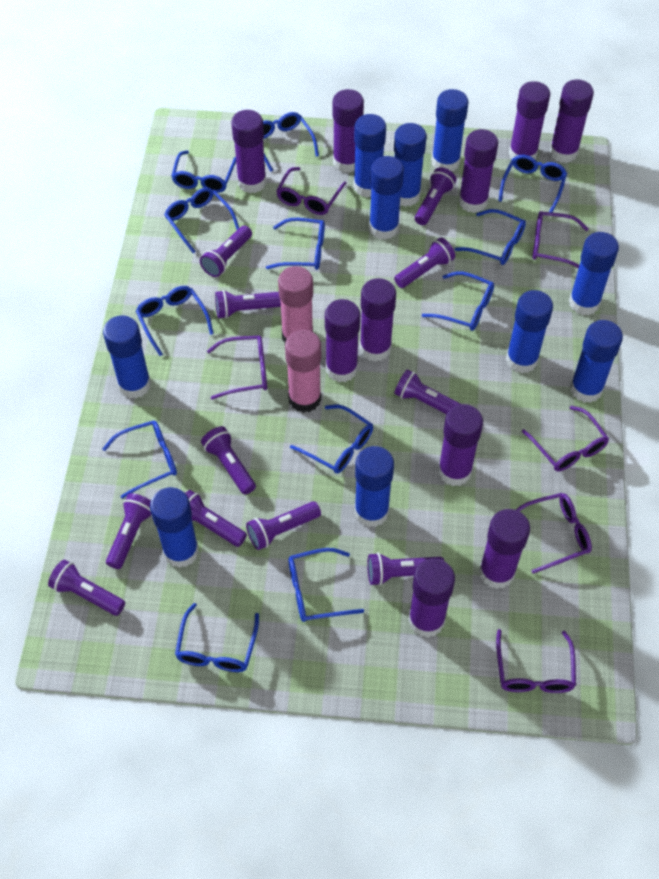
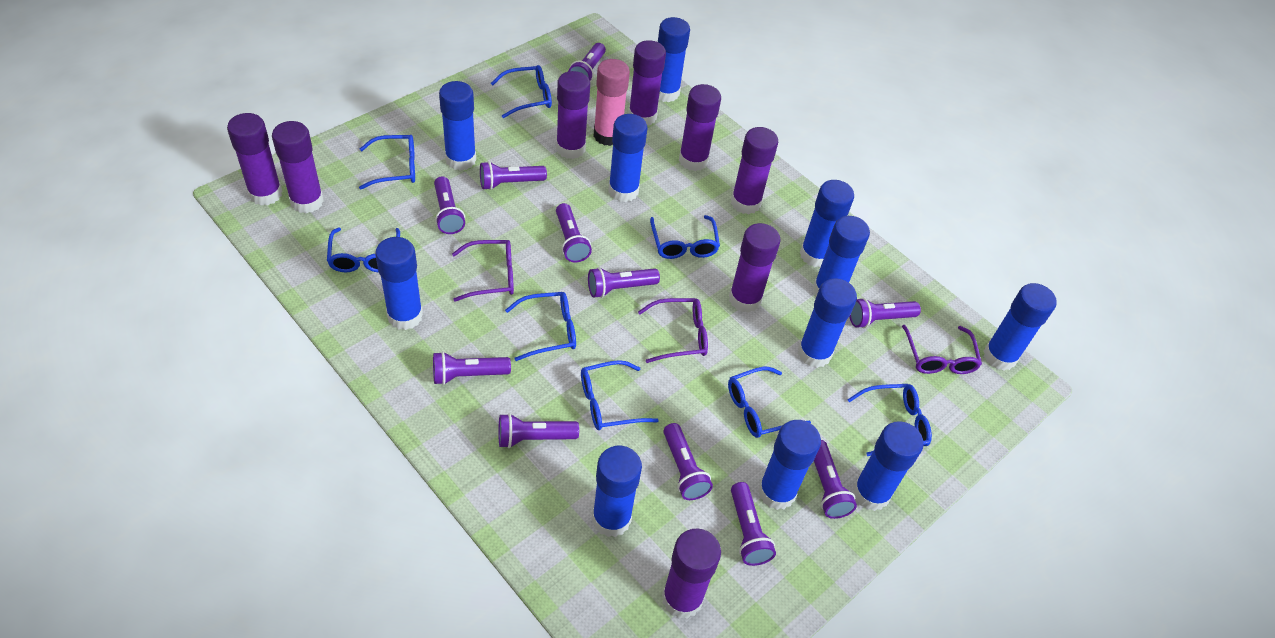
blue glasses: [102,420,177,499] [136,286,214,356] [164,187,239,254] [171,151,236,193] [175,603,259,672] [263,112,319,172] [266,218,325,270] [288,548,364,622] [290,405,373,474] [422,271,494,331] [455,209,526,265] [498,155,567,212] = 12 -> [327,228,400,272] [359,135,415,190] [491,65,552,118] [505,292,576,361] [581,360,659,430] [650,215,720,259] [728,367,811,438] [847,384,932,456] = 8
blue glue stick: [103,316,151,398] [150,487,199,568] [354,114,386,197] [354,446,394,527] [369,156,404,240] [394,123,427,207] [432,89,469,171] [506,290,553,373] [569,232,619,315] [570,320,623,403] = 10 -> [375,237,423,330] [439,81,476,171] [592,446,642,537] [608,114,647,202] [658,17,690,102] [758,420,821,510] [798,278,857,368] [800,180,854,267] [813,216,870,296] [853,421,924,511] [984,283,1057,371] = 11
pink glue stick: [278,266,313,342] [285,330,321,413] = 2 -> [593,59,630,146] = 1
purple glasses: [207,336,267,400] [276,167,347,215] [496,629,576,693] [516,493,592,574] [522,406,609,471] [532,211,589,268] = 6 -> [452,240,514,302] [638,298,708,363] [902,325,982,374] = 3
purple glue stick: [231,110,266,193] [325,299,360,382] [333,89,364,173] [360,278,396,362] [408,558,455,637] [438,404,483,486] [458,129,498,213] [479,509,530,589] [509,81,550,160] [550,79,594,163] = 10 -> [227,113,282,206] [272,121,324,213] [556,71,590,159] [629,40,666,126] [662,529,721,619] [679,84,721,171] [729,223,781,313] [731,127,778,214] = 8

